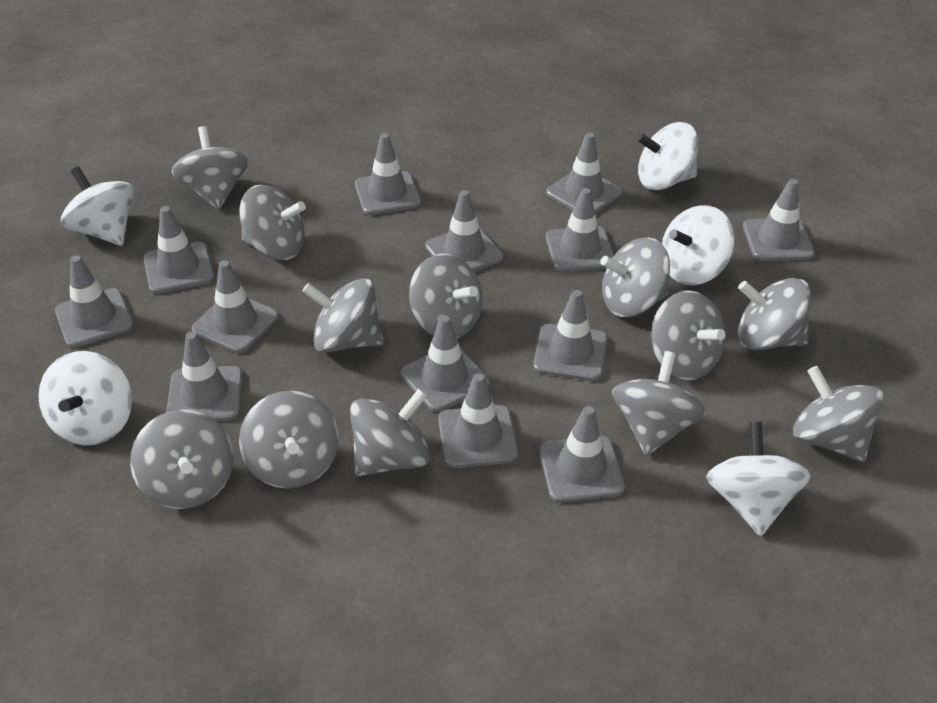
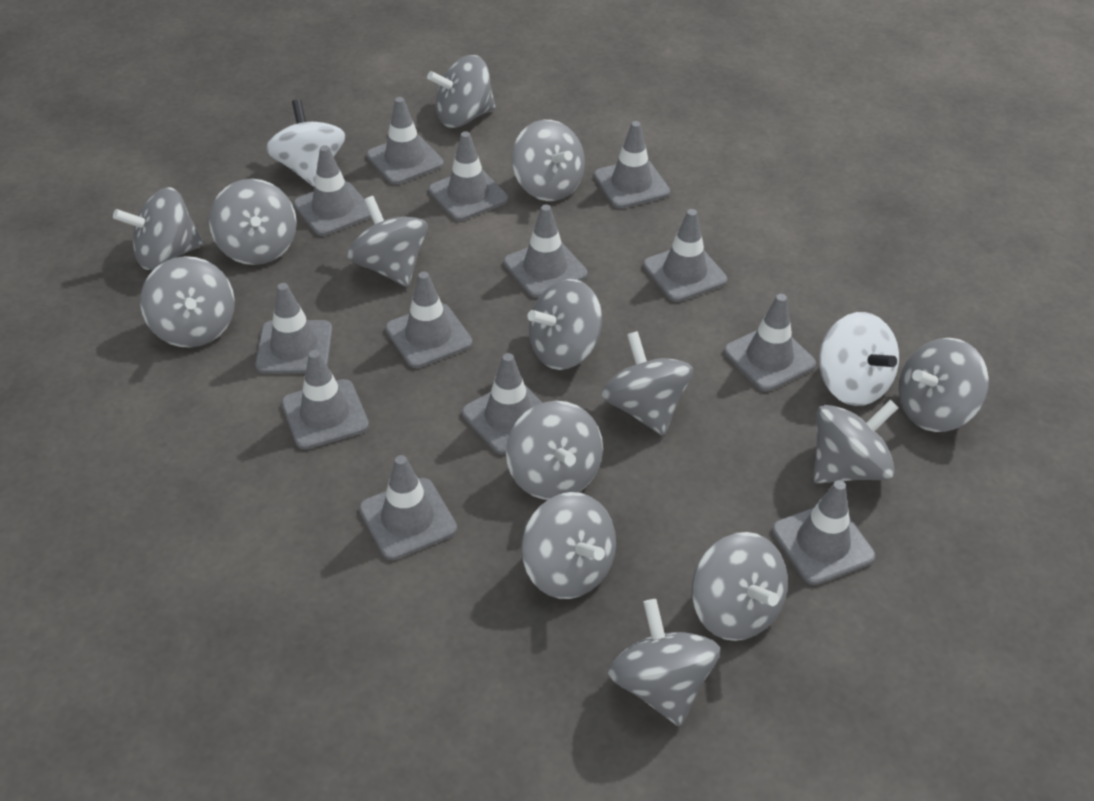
grey spinning top: [130,409,234,509] [172,126,248,210] [239,185,306,260] [239,391,339,488] [302,278,384,353] [350,388,431,477] [409,253,483,338] [600,237,670,317] [612,351,706,456] [651,290,726,380] [738,278,812,350] [793,366,884,462] = 12 -> [113,187,204,270] [140,256,235,348] [209,179,297,265] [347,196,428,287] [427,55,496,128] [506,401,603,500] [512,120,585,201] [521,492,616,599] [527,279,602,370] [601,331,693,436] [608,599,720,727] [692,532,788,641] [813,400,899,484] [899,338,989,432] = 14
white spinning top: [38,351,132,445] [61,166,134,246] [637,122,698,190] [662,205,735,285] [706,422,811,536] = 5 -> [266,99,345,187] [819,312,899,406] = 2

